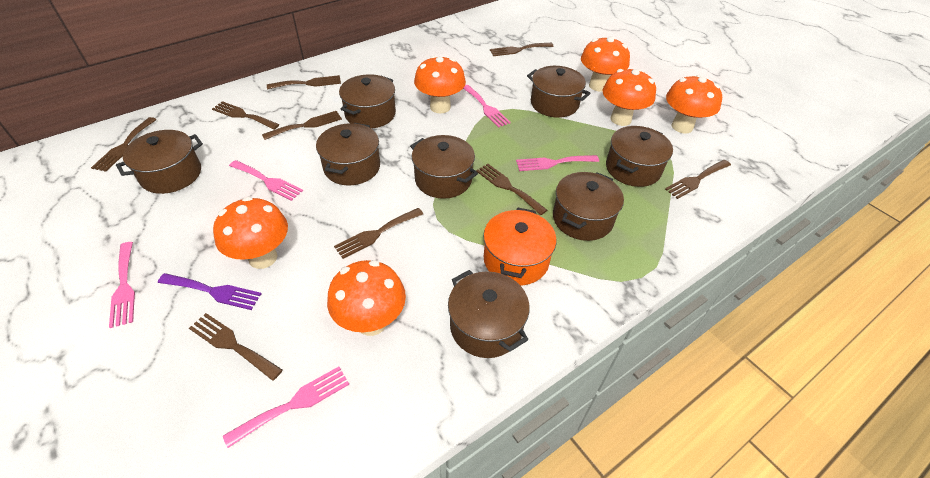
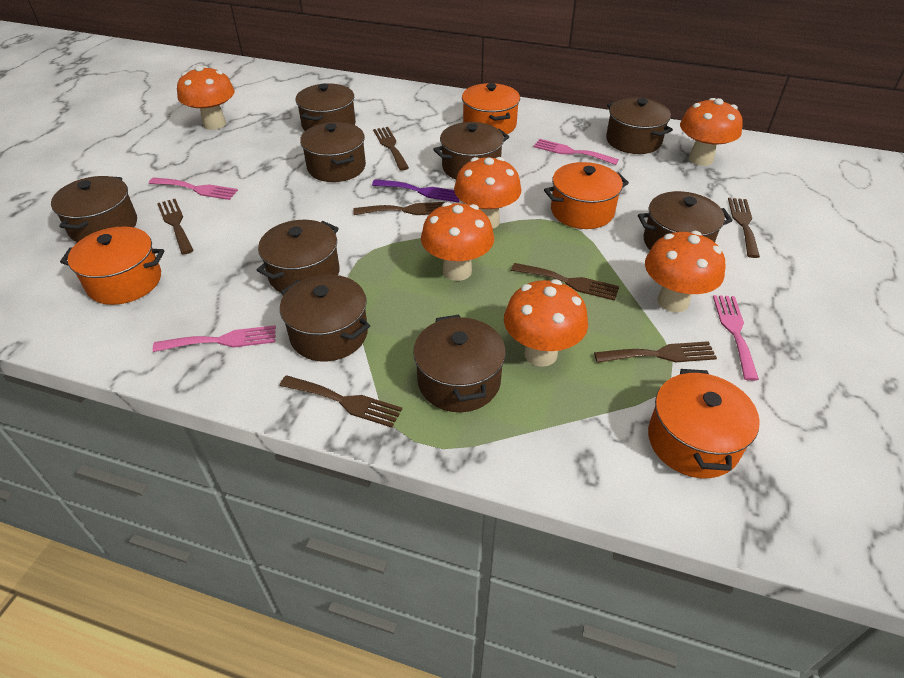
brown fork: [91,117,157,172] [189,313,283,381] [212,101,280,129] [262,111,342,140] [267,75,341,90] [334,208,423,259] [476,164,547,215] [490,43,554,56] [665,160,731,199] = 9 -> [157,199,194,254] [279,375,402,428] [353,202,445,215] [373,127,409,171] [511,263,619,301] [594,341,717,363] [728,198,760,258] = 7
brown pot: [116,130,203,194] [316,123,380,185] [339,74,396,129] [410,135,478,199] [448,270,530,358] [527,66,591,118] [553,172,624,241] [606,126,673,187] = 8 -> [51,176,137,243] [257,220,340,293] [280,275,370,361] [296,84,356,131] [300,122,366,182] [413,315,506,412] [433,122,509,180] [606,98,673,154] [638,191,732,250] = 9
orange pot: [483,207,557,286] = 1 -> [60,226,164,305] [462,83,520,134] [544,162,629,229] [648,369,760,478] = 4
pink fork: [109,242,135,328] [223,367,349,448] [229,160,303,201] [463,85,511,128] [516,155,599,171] = 5 -> [149,177,238,200] [153,325,276,352] [534,139,619,165] [713,295,759,381] = 4

